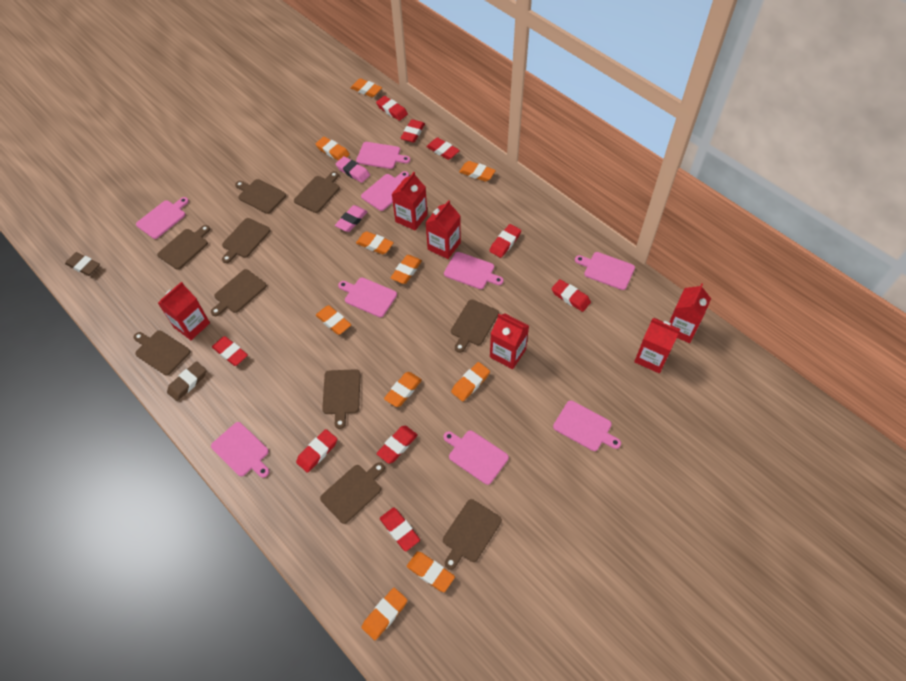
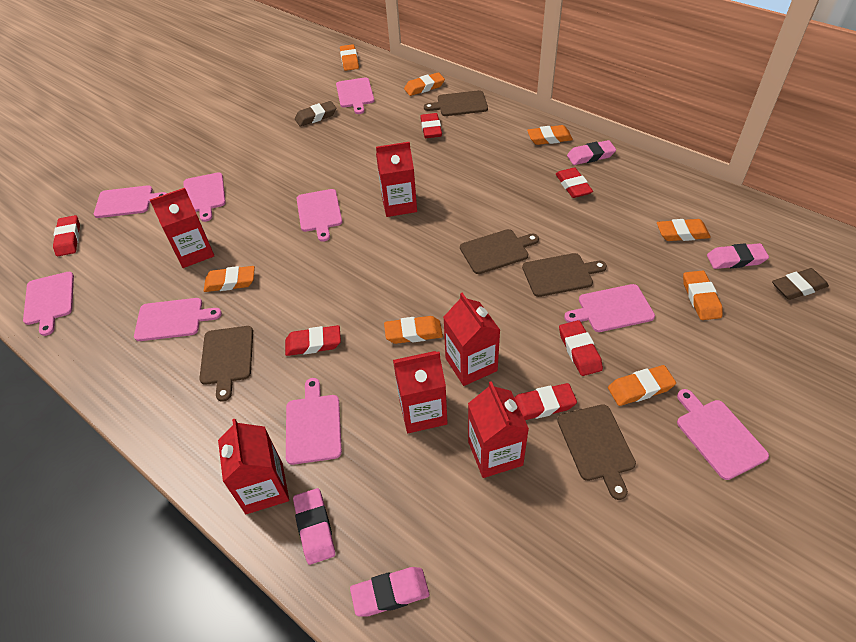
brown cutting board: [134,330,191,376] [157,225,210,270] [211,269,267,316] [222,218,270,263] [235,179,286,214] [294,171,340,213] [320,462,385,524] [322,369,360,429] [443,499,502,570] [451,300,499,353] = 10 -> [199,326,253,402] [424,90,488,116] [460,229,539,274] [522,253,607,297] [557,404,636,500] = 5
orange eraser: [316,137,350,161] [316,305,351,335] [351,78,382,97] [356,231,394,254] [362,588,407,640] [384,372,422,407] [391,255,422,284] [407,551,455,592] [451,362,490,401] [459,161,496,182] = 10 -> [204,266,255,292] [340,44,359,71] [384,316,443,344] [404,72,445,96] [527,125,573,145] [608,365,676,406] [657,219,711,241] [683,270,722,320] = 8
pink eraser: [335,156,370,183] [335,205,368,232] = 2 -> [293,488,335,565] [350,567,430,617] [567,140,616,165] [707,243,769,269] = 4
red eraser: [212,336,248,366] [296,429,337,473] [376,96,408,121] [376,426,418,464] [380,507,420,551] [400,119,425,143] [426,137,460,160] [489,224,521,258] [552,279,591,312] = 9 -> [53,215,80,256] [285,325,341,356] [420,113,442,138] [514,383,577,420] [556,167,593,198] [559,320,603,376] = 6

